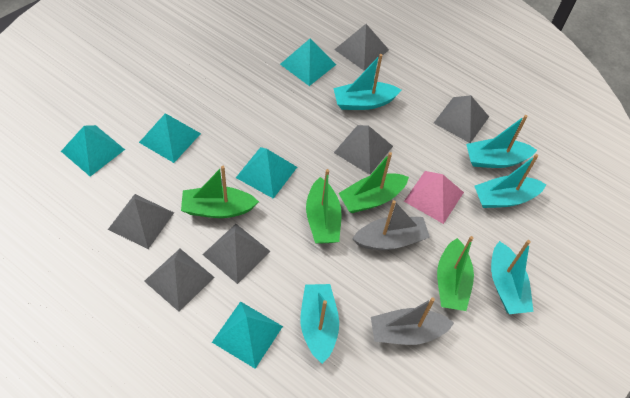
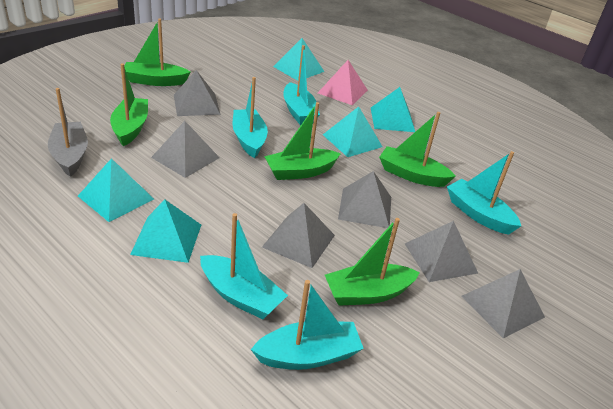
green boat: [181,166,259,218] [306,169,342,244] [339,152,409,213] [437,236,474,311] = 4 -> [110,63,148,146] [124,19,191,86] [264,102,341,180] [325,218,420,306] [379,112,456,187] = 5
grey boat: [352,200,430,250] [371,297,454,345] = 2 -> [48,88,88,177] = 1

